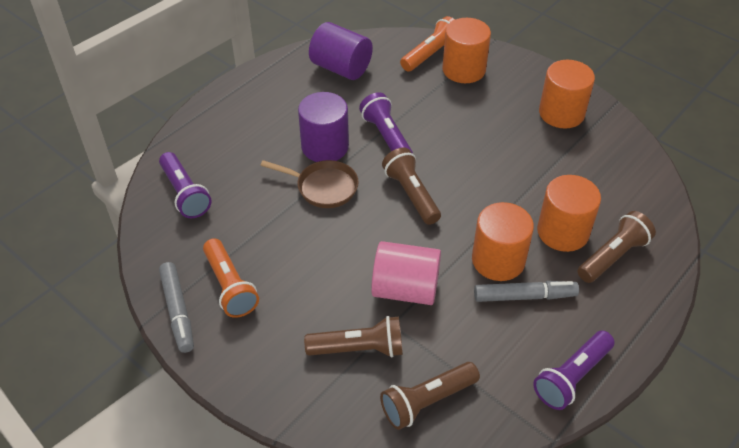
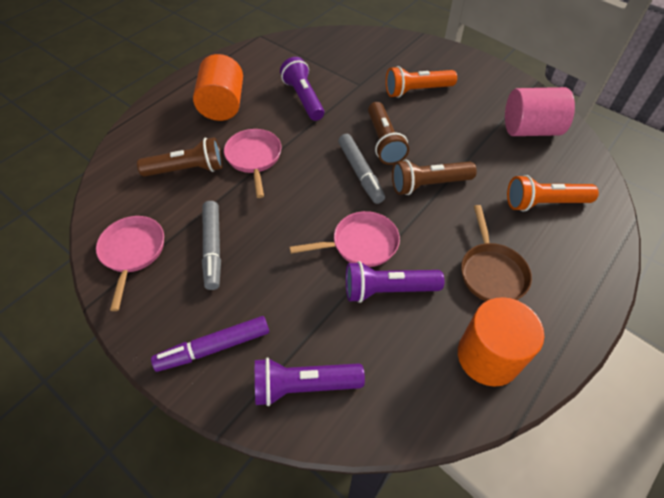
brown flashlight: [304,316,403,358] [380,362,480,430] [382,147,441,225] [577,211,656,283] = 4 -> [137,137,223,177] [368,102,409,165] [392,159,477,195] = 3
orange cylinder: [442,18,491,83] [472,202,534,281] [537,175,601,252] [539,60,595,129] = 4 -> [193,54,243,121] [458,297,544,386] = 2
pink pan: none = 0 -> [96,216,164,311] [224,129,281,198] [290,211,400,267] = 3
purple cylinder: [298,92,349,162] [309,22,373,80] = 2 -> none = 0
purple marker: none = 0 -> [151,316,269,372] = 1

